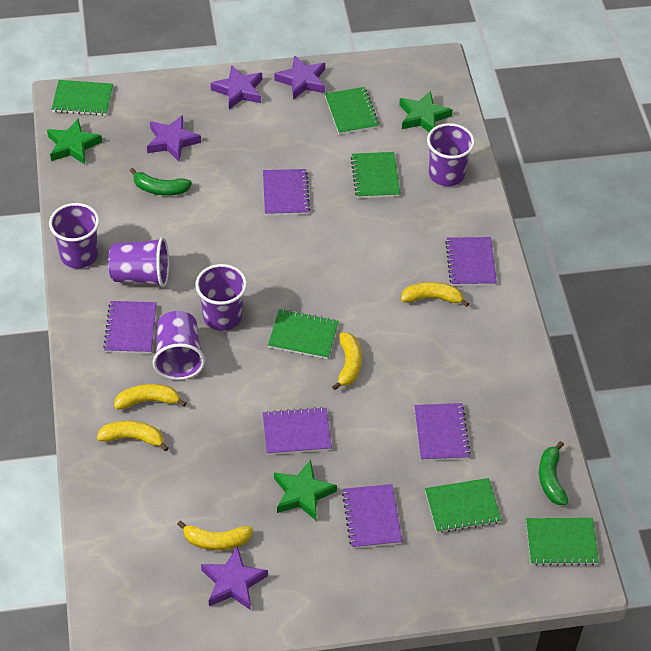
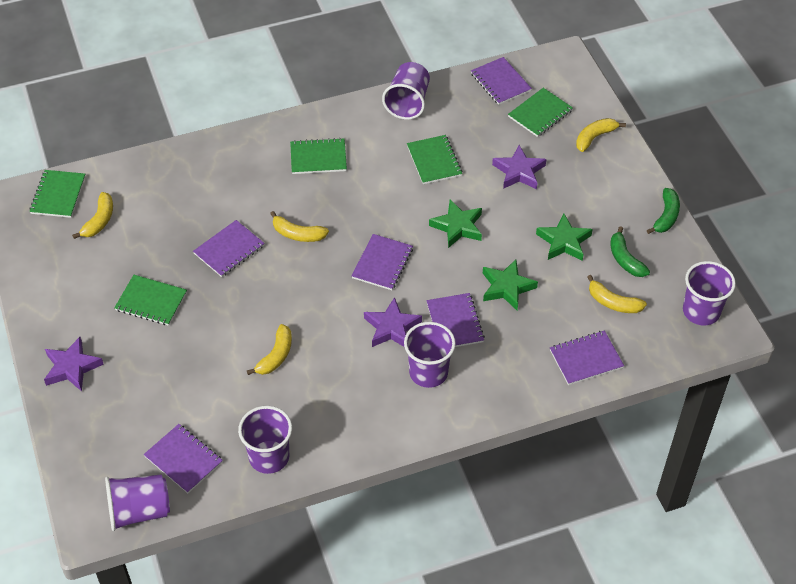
green notebook: [51,80,113,116] [268,309,339,359] [325,87,379,134] [351,152,400,198] [425,478,502,533] [526,518,599,566] = 6 -> [30,170,86,218] [114,275,187,326] [290,138,347,174] [407,135,462,184] [508,88,573,137] = 5
purple star: [147,115,201,161] [201,546,268,610] [211,65,262,109] [274,55,325,100] = 4 -> [44,337,104,391] [364,297,422,347] [492,145,546,189] = 3

